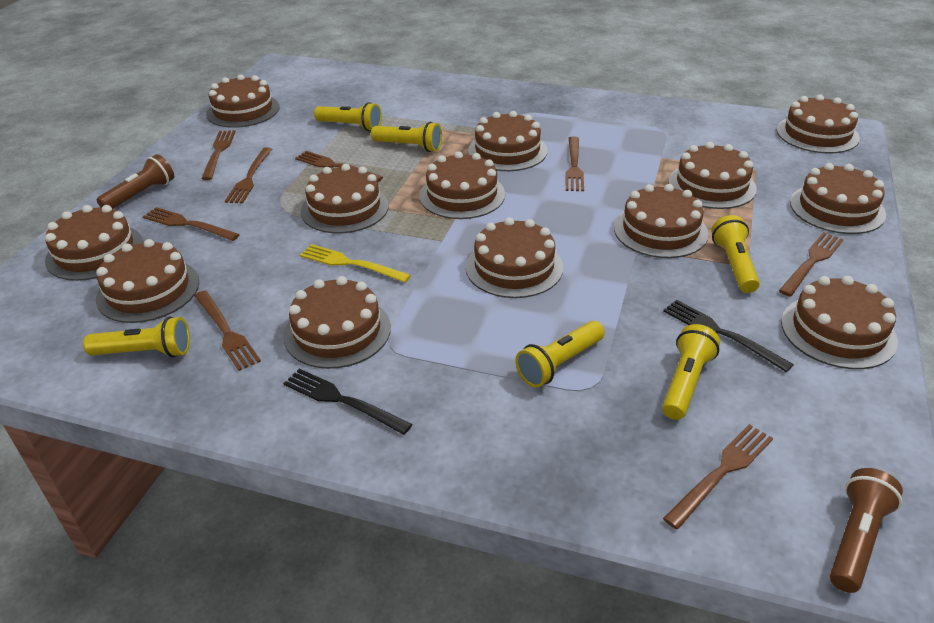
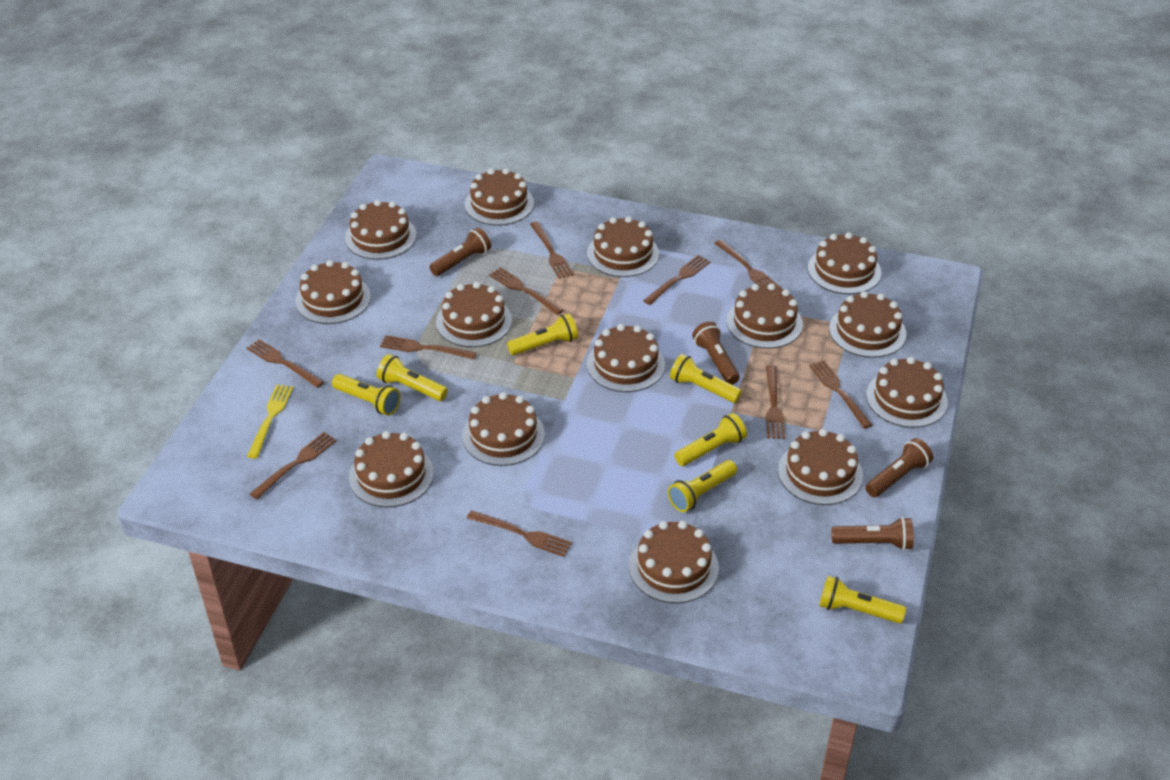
black fork: [283,368,412,435] [663,300,794,372] = 2 -> none = 0
brown cake: [45,205,144,281] [96,239,199,323] [206,74,280,128] [284,276,391,369] [301,164,389,233] [419,151,505,219] [466,217,563,298] [468,111,547,171] [614,184,708,258] [668,142,757,209] [777,94,860,154] [781,276,898,369] [790,163,886,234] = 13 -> [295,260,371,324] [345,200,417,260] [349,431,434,507] [436,282,512,347] [462,392,545,466] [465,168,534,226] [587,216,659,277] [587,324,665,392] [629,521,719,603] [726,283,803,349] [778,429,863,505] [808,233,881,294] [829,291,907,358] [866,357,948,428] = 14
brown flashlight: [97,154,174,209] [830,468,903,593] = 2 -> [429,228,491,276] [692,322,740,385] [832,517,914,550] [865,438,933,497] = 4
brown fork: [143,207,240,241] [194,291,261,371] [201,130,236,180] [225,147,272,204] [295,151,383,182] [565,136,584,191] [663,424,773,529] [779,232,844,296] = 8 -> [247,339,324,388] [250,432,337,499] [380,335,476,360] [467,510,572,557] [489,267,563,315] [530,222,574,279] [643,255,711,305] [714,240,781,288] [766,365,785,439] [809,360,872,429] = 10
yellow flashlight: [83,316,190,358] [314,102,382,131] [371,122,442,152] [515,321,605,387] [662,324,720,420] [711,215,760,293] = 6 -> [332,374,401,415] [377,354,448,401] [507,313,578,355] [668,460,737,512] [670,354,742,403] [674,413,747,466] [819,576,906,623] = 7

